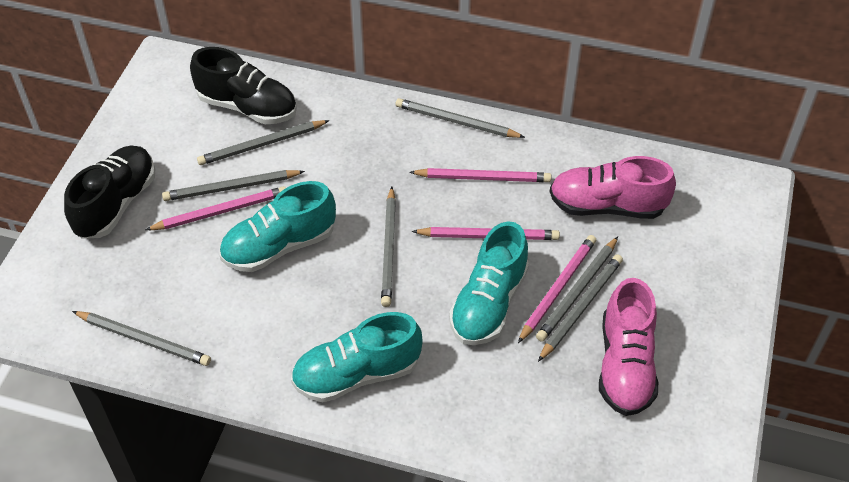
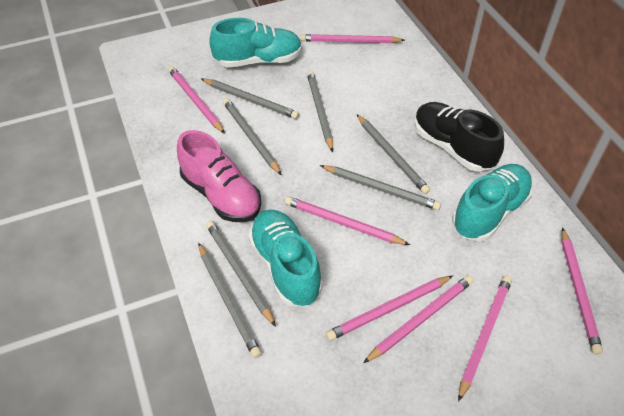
black shoe: [64,146,155,239] [190,47,297,124] = 2 -> [414,102,504,172] = 1
pink pencil: [145,186,286,230] [409,168,552,182] [412,227,560,240] [518,235,596,343] = 4 -> [168,66,225,134] [285,196,410,245] [300,34,405,43] [326,276,453,341] [363,275,473,363] [458,276,512,402] [562,227,603,355] = 7
pink shoe: [550,156,676,219] [599,278,658,416] = 2 -> [177,130,262,222] = 1

